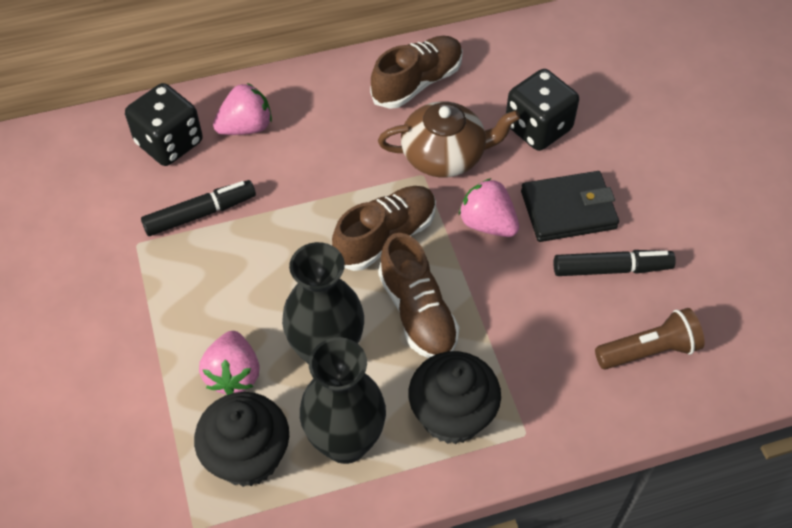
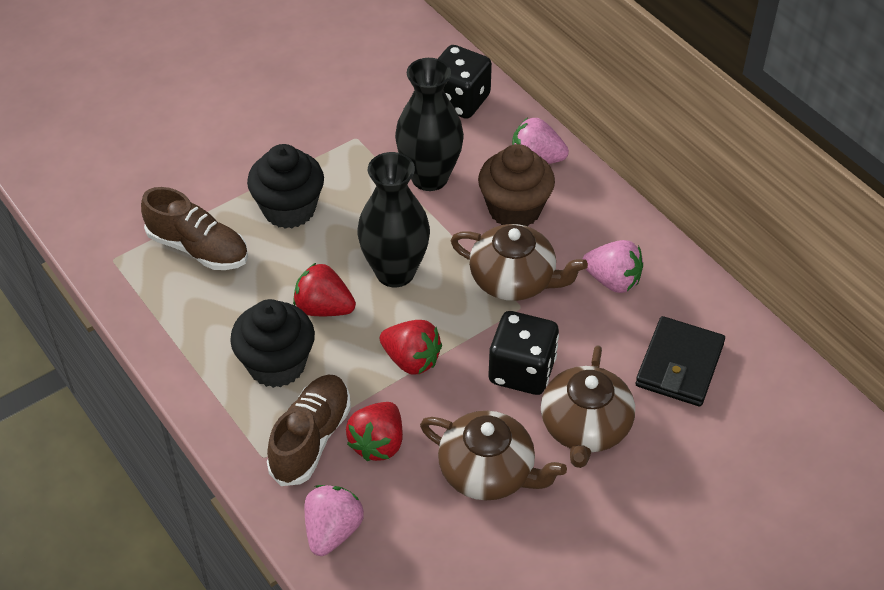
black marker: [141,180,256,236] [554,250,676,276] = 2 -> none = 0
brown cupcake: none = 0 -> [478,144,555,226] = 1
brown flashlight: [595,308,704,369] = 1 -> none = 0
brown shoe: [332,186,436,271] [370,36,463,109] [378,233,460,358] = 3 -> [141,187,248,270] [267,375,351,486] = 2
brown teapot: [378,101,520,178] = 1 -> [420,411,567,500] [451,224,588,301] [541,345,635,468] = 3
red strawberry: none = 0 -> [293,263,356,316] [346,402,403,461] [380,320,442,375] = 3

